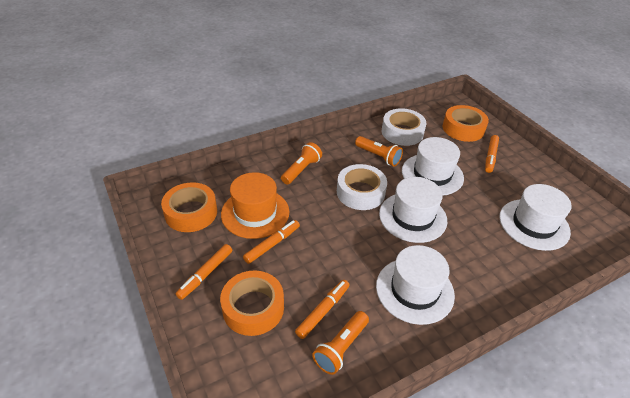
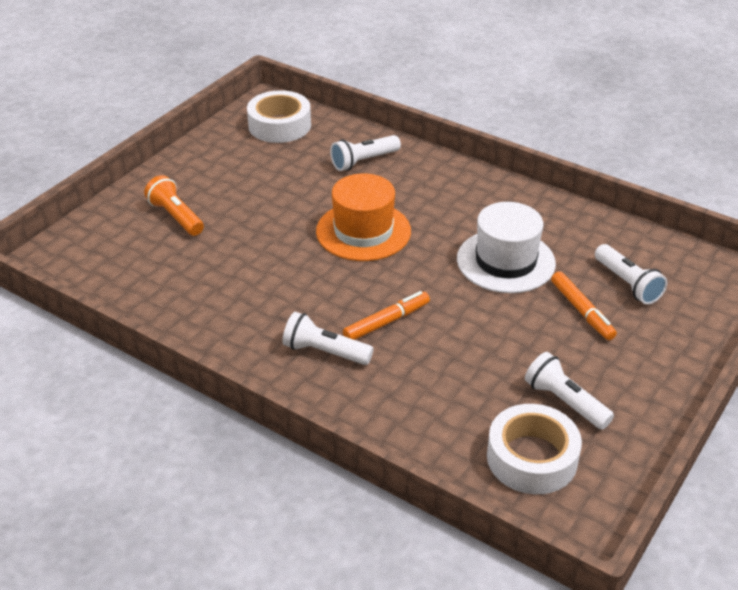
orange flashlight: [281,142,322,184] [312,311,369,375] [355,136,403,167] = 3 -> [144,175,204,236] = 1
orange marker: [176,244,232,300] [243,220,300,264] [295,280,349,339] [485,135,499,173] = 4 -> [343,291,430,340] [551,271,617,340] = 2
orange tape: [161,182,217,232] [220,270,284,336] [443,105,489,142] = 3 -> none = 0
white flashlight: none = 0 -> [283,312,373,365] [330,135,401,171] [525,352,614,430] [595,244,667,305] = 4
white hat: [376,245,455,325] [379,177,447,243] [402,137,464,195] [499,184,572,251] = 4 -> [457,202,556,293] = 1

